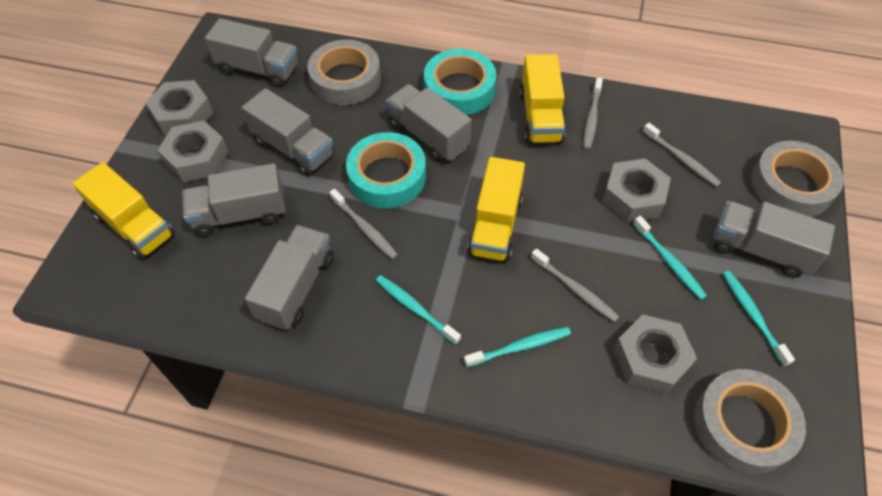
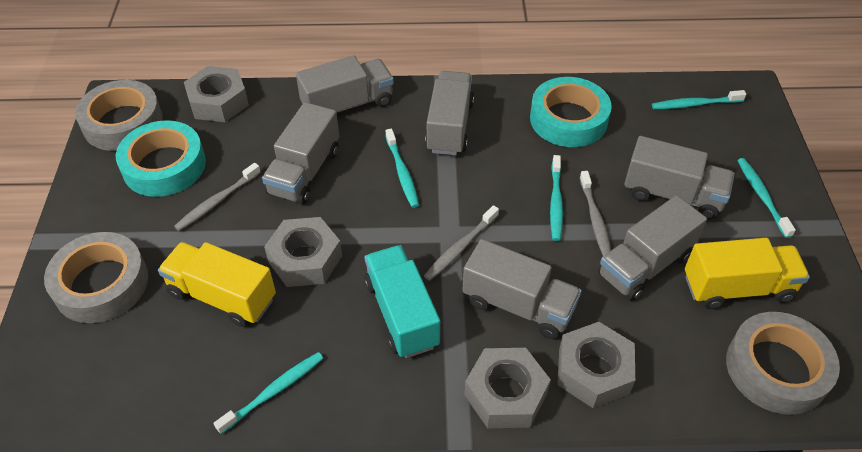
grey toothbrush: [329,189,398,259] [531,249,619,322] [583,77,603,150] [643,123,721,187] = 4 -> [174,163,261,231] [424,205,499,281] [580,171,611,256] = 3
turquoise toothbrush: [376,275,461,345] [464,327,571,367] [633,216,707,300] [723,271,795,366] = 4 -> [214,352,324,434] [386,129,419,208] [550,155,563,241] [652,90,746,109] [737,158,796,238] = 5
turquoise truck: none = 0 -> [364,245,440,358] = 1
yellow truck: [72,162,175,260] [467,157,525,262] [520,54,565,144] = 3 -> [158,242,276,327] [685,238,810,309] = 2

